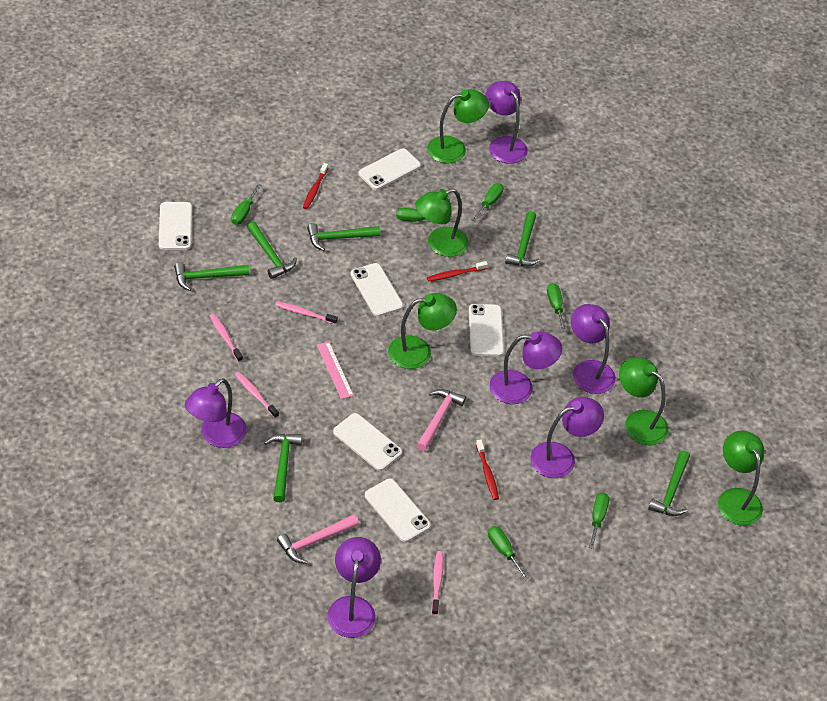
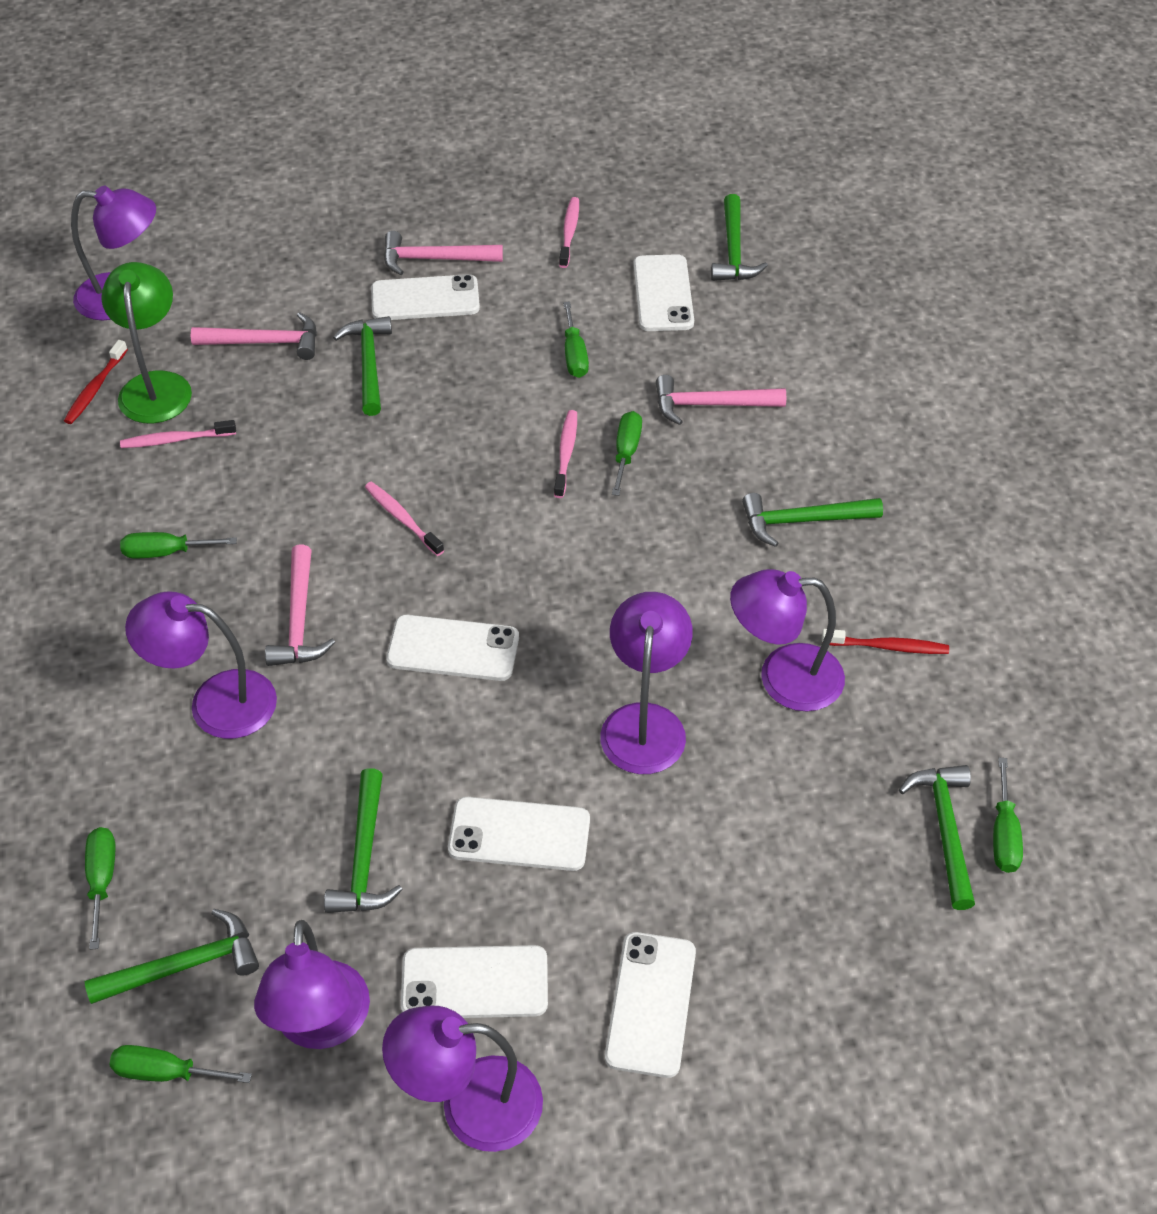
green lamp: [388,293,457,369] [415,189,469,257] [427,89,489,163] [619,358,669,445] [718,431,764,526] = 5 -> [101,262,192,423] = 1
pink hammer: [277,514,359,564] [416,389,466,451] = 2 -> [191,312,317,360] [265,544,335,666] [384,231,503,275] [656,375,786,425] = 4
pink ruler: [317,342,354,399] = 1 -> none = 0
red toothbrush: [303,163,328,209] [427,261,488,282] [476,439,499,500] = 3 -> [64,340,128,424] [822,629,949,654] = 2

